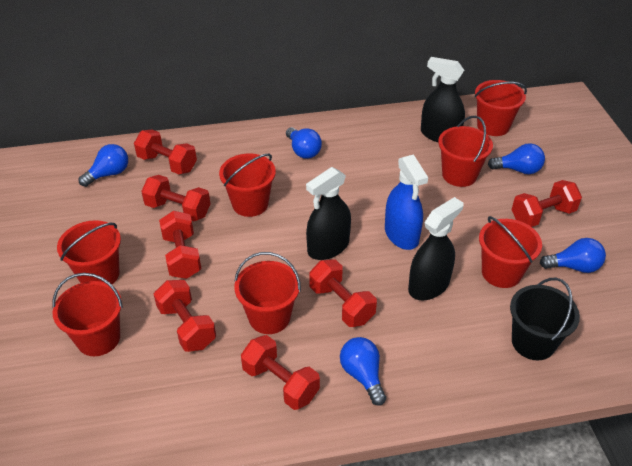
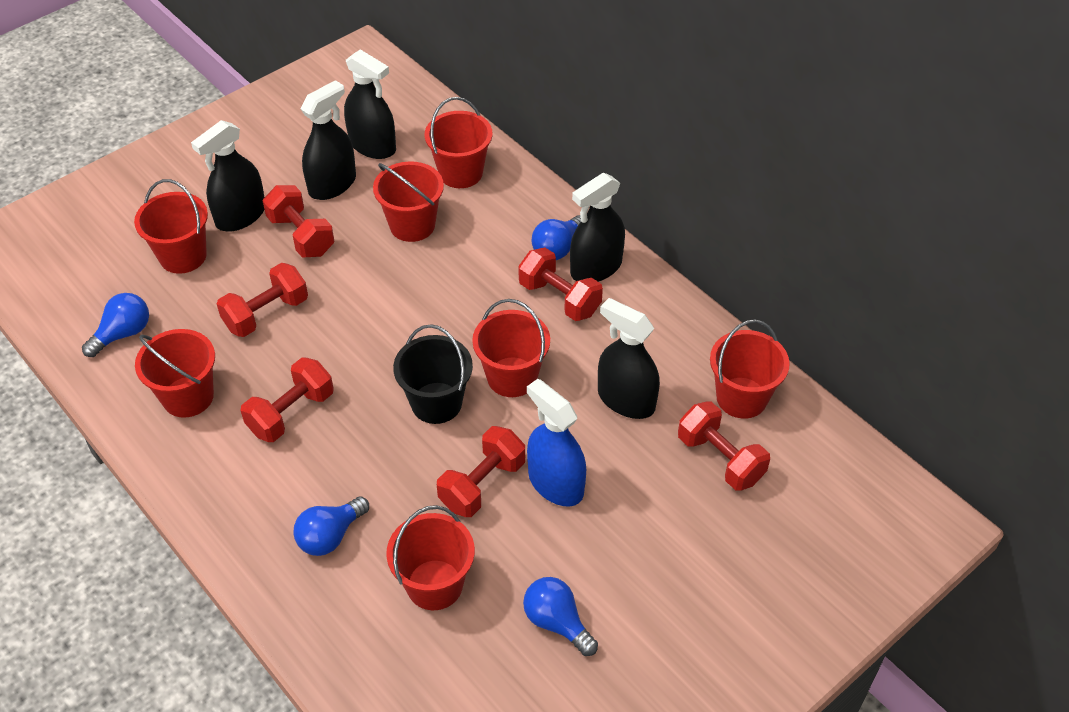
black spray bottle: [306,167,351,260] [408,197,463,300] [421,57,465,142] = 3 -> [191,120,265,232] [301,80,356,200] [344,49,396,159] [570,173,625,282] [598,298,660,419] = 5
blue light bulb: [79,144,128,187] [286,127,322,159] [340,337,386,406] [488,143,545,174] [540,238,606,273] = 5 -> [82,293,149,357] [294,496,369,556] [523,577,598,656] [532,215,581,260] = 4
red dumbbell: [134,130,197,174] [141,175,210,221] [154,280,216,352] [159,211,201,279] [241,335,320,410] [309,259,377,327] [512,180,582,227] = 7 -> [217,263,308,337] [240,357,334,442] [263,185,334,257] [437,426,525,517] [519,248,603,321] [678,401,770,491] = 6

